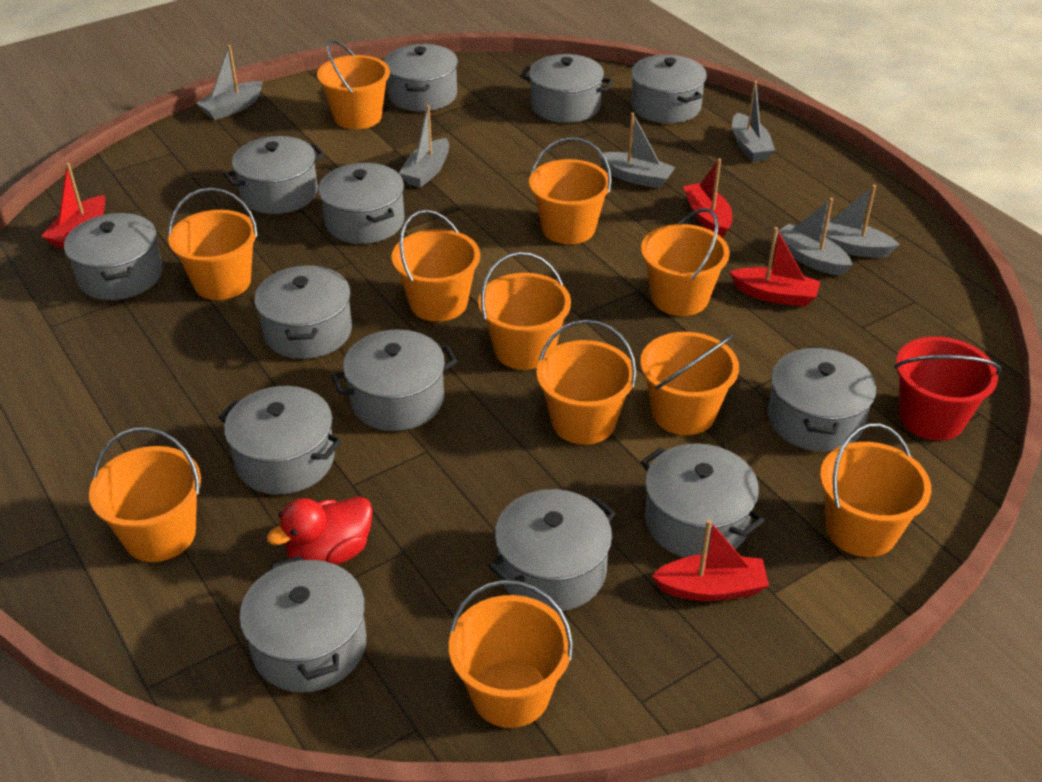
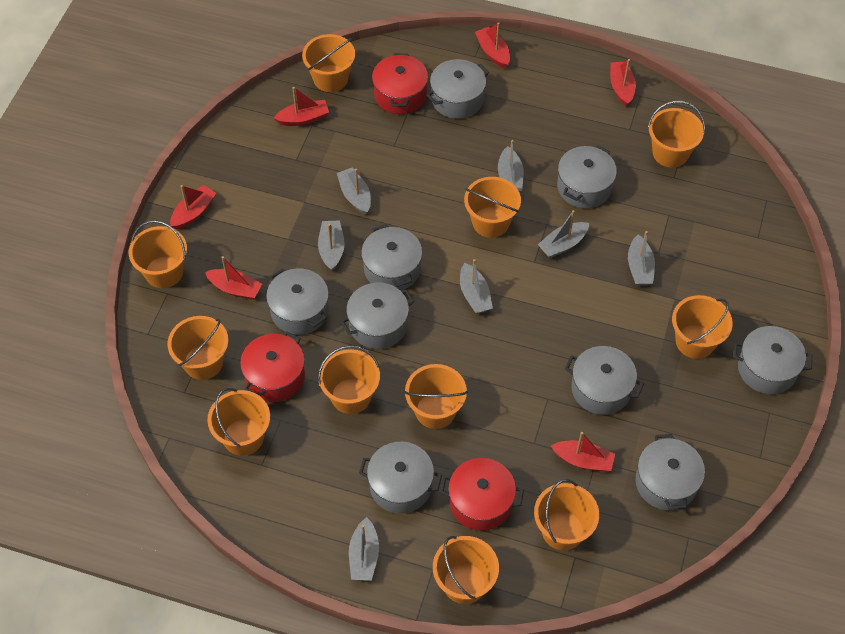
grey boat: [196,45,263,120] [399,105,449,188] [599,113,676,189] [732,80,775,162] [776,198,852,276] [822,185,900,258] = 6 -> [318,220,345,271] [337,167,371,215] [349,517,379,581] [460,259,493,314] [498,140,524,192] [538,210,589,258] [628,231,655,285] = 7
grey pot: [64,213,162,300] [219,386,342,494] [224,136,325,214] [239,556,366,692] [254,265,352,359] [318,163,404,244] [331,329,457,431] [384,44,458,111] [489,489,615,612] [520,54,613,123] [631,55,707,123] [641,443,764,557] [768,346,876,452] = 13 -> [266,268,329,335] [341,282,415,349] [359,442,442,514] [361,224,422,291] [426,59,489,119] [557,145,617,208] [565,346,644,415] [635,434,705,510] [733,326,812,394] = 9
red boat: [41,163,106,249] [652,520,769,601] [683,158,732,238] [730,227,820,307] = 4 -> [170,185,216,229] [205,256,262,300] [274,87,329,126] [475,22,510,68] [551,432,615,472] [610,59,636,106] = 6
red bucket: [894,337,1001,441] = 1 -> none = 0
red duck: [267,496,373,565] = 1 -> none = 0
red pot: none = 0 -> [240,331,305,402] [372,53,428,114] [440,458,524,531] = 3

